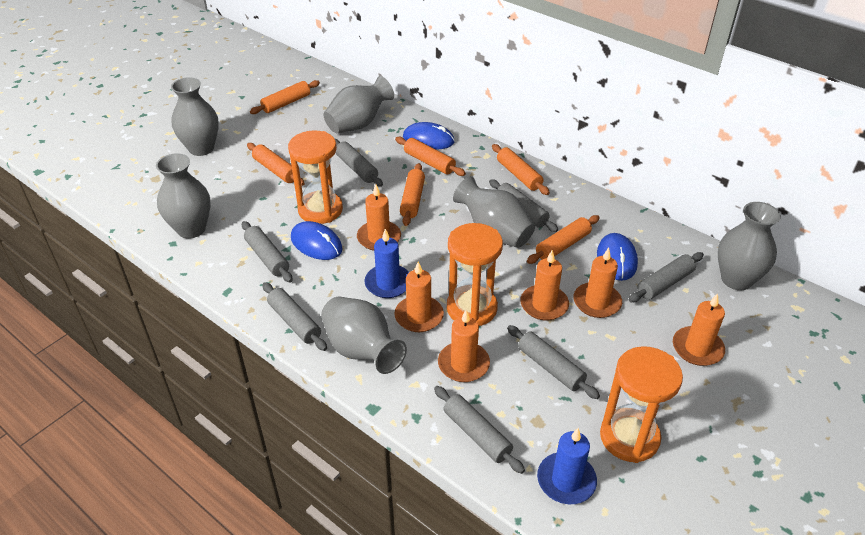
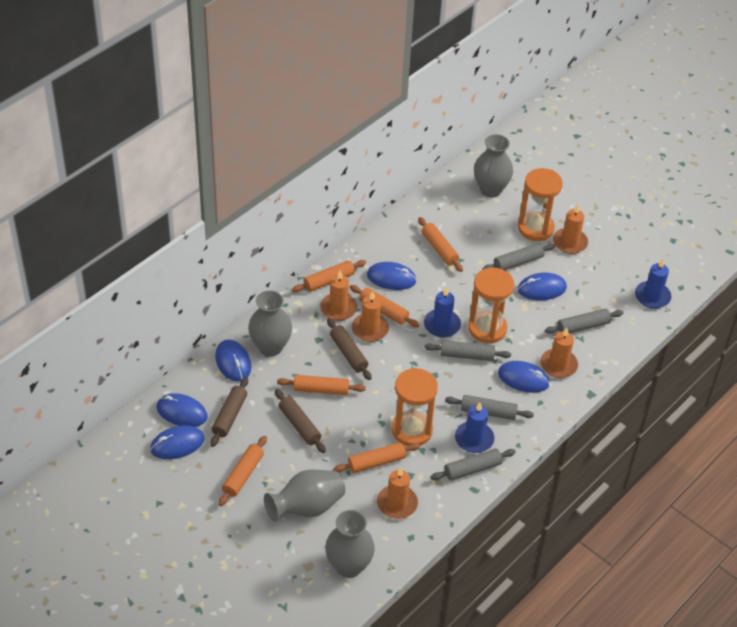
blue candle: [365,229,409,298] [537,428,597,504] = 2 -> [424,287,461,337] [455,402,494,453] [635,259,671,309] = 3
blue mouse: [291,221,343,260] [403,122,455,150] [597,233,638,281] = 3 -> [150,425,205,459] [157,393,208,427] [215,339,251,382] [367,262,417,290] [498,361,550,393] [518,272,567,300] = 6
brown rolling pin: none = 0 -> [210,377,248,447] [275,389,326,453] [327,318,372,380] = 3
grey rolling pin: [242,221,293,282] [262,282,327,351] [335,139,383,187] [434,386,525,474] [489,179,558,232] [507,325,600,399] [629,252,704,302] = 7 -> [424,340,511,361] [431,449,516,481] [445,395,534,420] [482,243,555,270] [545,309,623,334] = 5
grey vase: [156,153,210,239] [171,77,219,156] [321,297,407,374] [323,76,394,133] [453,176,535,248] [718,202,781,290] = 6 -> [248,290,292,357] [264,470,345,522] [325,510,375,578] [474,134,513,197] = 4
orange candle: [357,184,401,251] [394,261,444,332] [438,310,490,382] [520,250,569,321] [573,247,622,318] [673,293,725,366] = 6 -> [320,271,357,321] [352,291,389,342] [377,467,418,519] [540,327,578,378] [553,204,588,254] = 5

